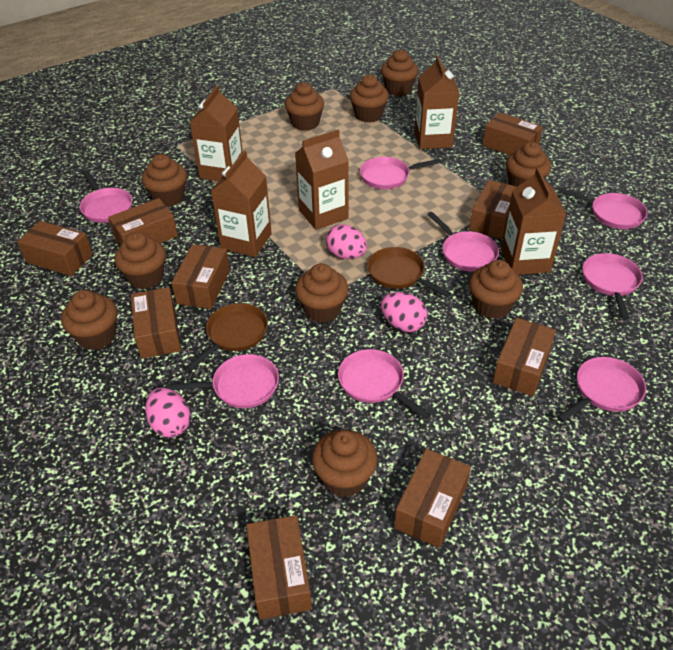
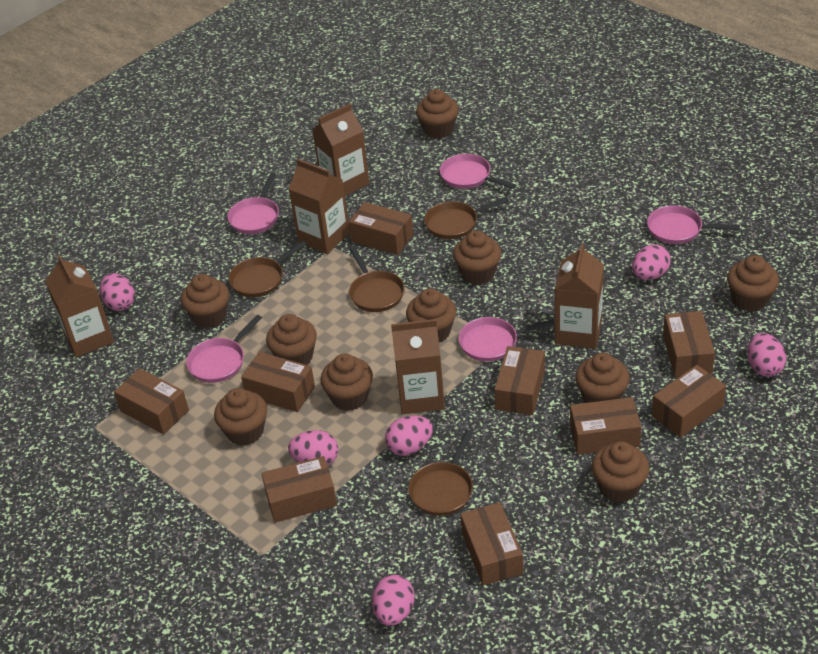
brown pan: [186,303,268,371] [367,247,451,297] = 2 -> [229,241,307,297] [349,248,405,312] [409,430,473,516] [424,197,509,239] = 4
pink egg: [145,388,191,437] [326,224,367,259] [381,292,427,332] = 3 -> [100,273,135,311] [288,430,338,466] [372,575,414,626] [385,415,433,456] [632,244,671,280] [747,333,786,377] = 6
pink pan: [80,170,132,223] [167,354,279,408] [338,349,431,420] [360,157,441,189] [427,212,499,272] [557,357,646,422] [558,187,648,229] [582,253,643,320] = 8 -> [186,315,262,383] [227,173,279,234] [440,154,516,189] [459,317,555,362] [647,205,740,244] = 5

